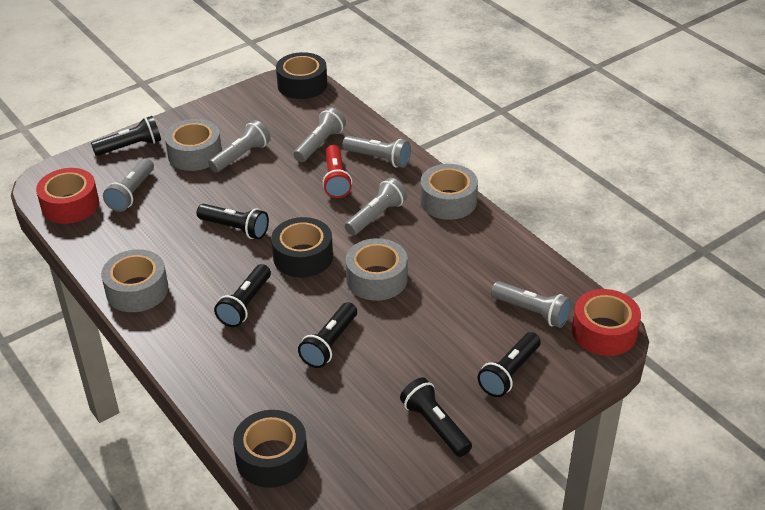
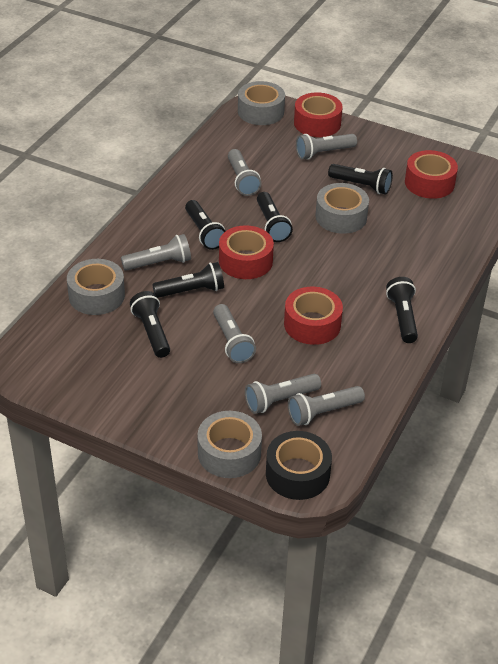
black tape: [233,410,308,488] [271,217,333,278] [276,52,327,99] = 3 -> [266,431,332,500] = 1
red flashlight: [322,145,352,198] = 1 -> none = 0
red tape: [36,168,99,224] [572,289,641,356] = 2 -> [219,225,274,279] [284,287,343,345] [294,92,343,137] [405,150,458,199] = 4

